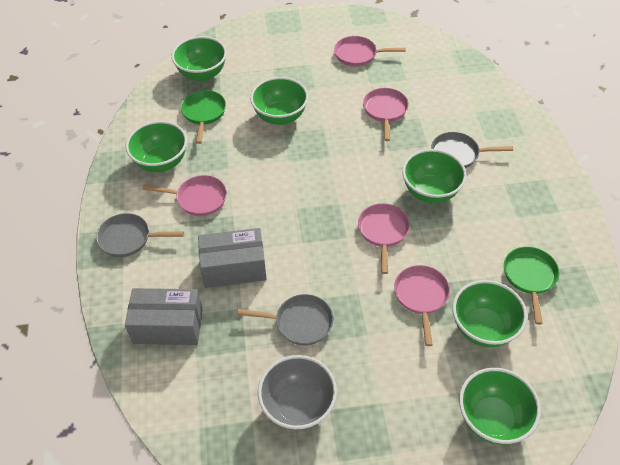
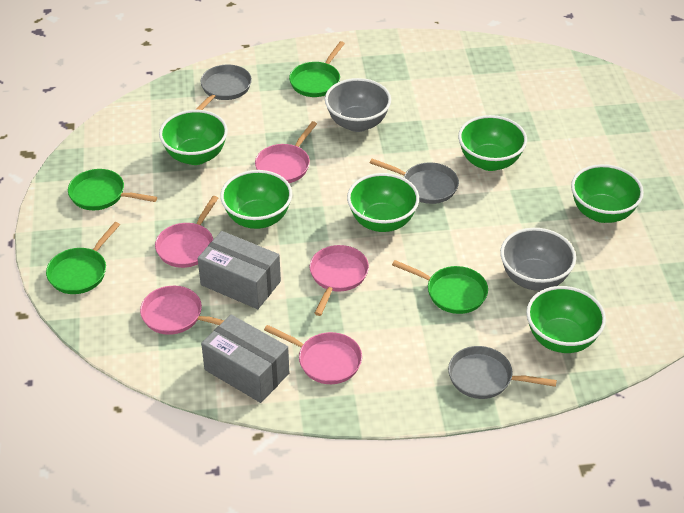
green pan: [181,90,226,144] [504,247,559,325] = 2 -> [46,222,120,294] [68,169,157,210] [289,41,345,97] [392,260,488,314] = 4
grey bowl: [258,355,337,430] = 1 -> [325,78,391,132] [500,228,576,291] = 2

